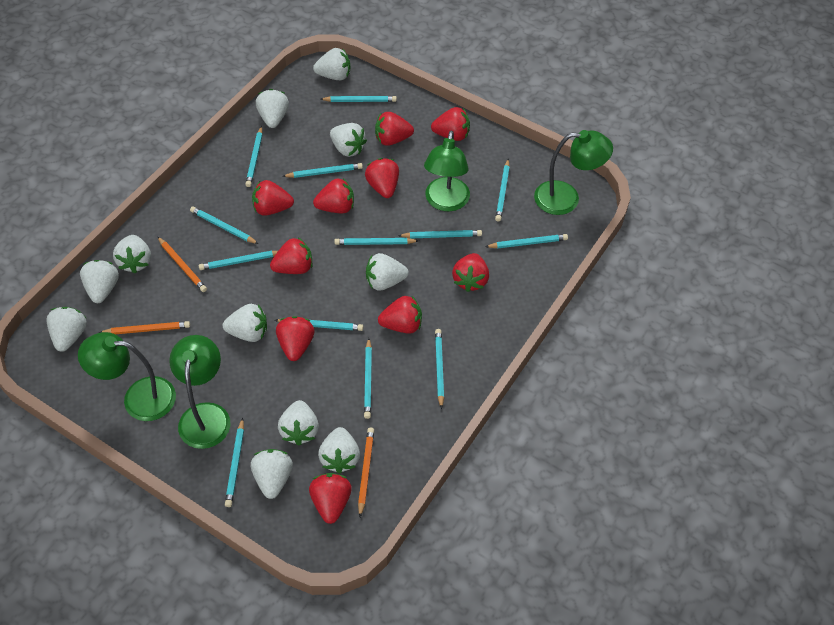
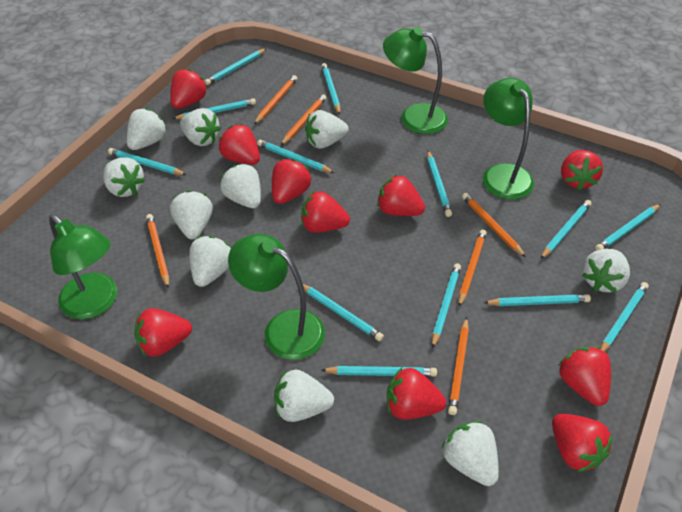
orange pencil: [99,321,190,334] [158,237,207,292] [358,428,374,517] = 3 -> [146,214,169,289] [254,75,297,124] [281,95,327,145] [448,317,469,415] [458,229,487,307] [462,193,526,258] = 6
white strawberry: [46,307,87,352] [80,260,119,303] [113,235,151,274] [223,304,267,342] [251,449,293,499] [256,89,289,128] [278,400,319,446] [313,48,351,80] [318,427,360,474] [330,123,367,157] [366,253,409,291] = 11 -> [103,157,145,197] [127,108,167,150] [170,190,213,239] [180,108,221,146] [189,236,231,287] [220,164,261,208] [274,370,334,422] [305,110,348,149] [442,421,499,486] [582,249,630,293] = 10

